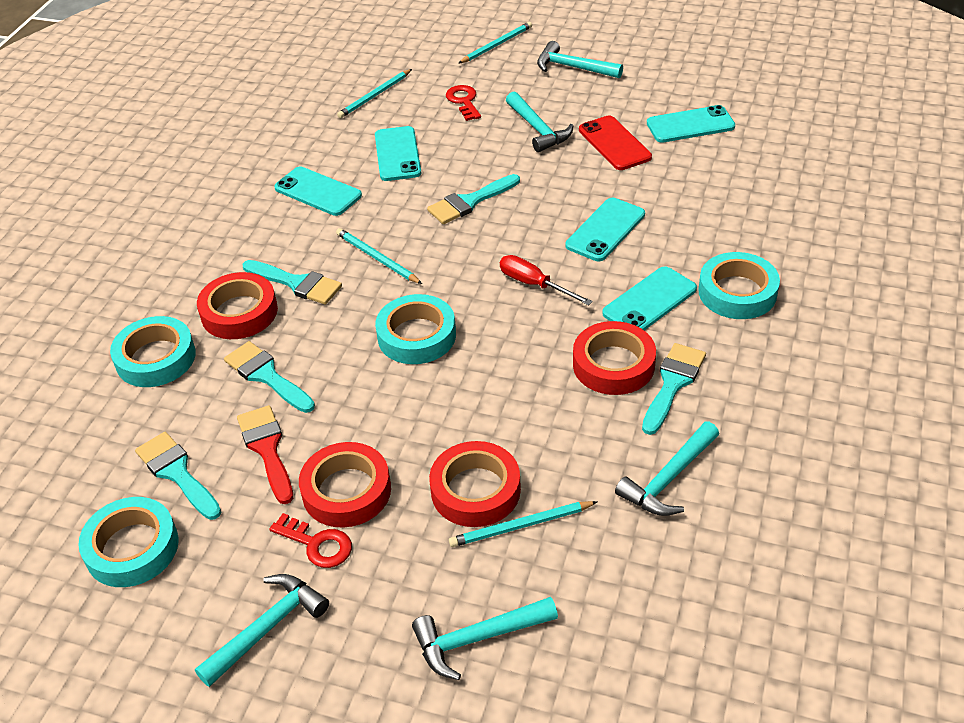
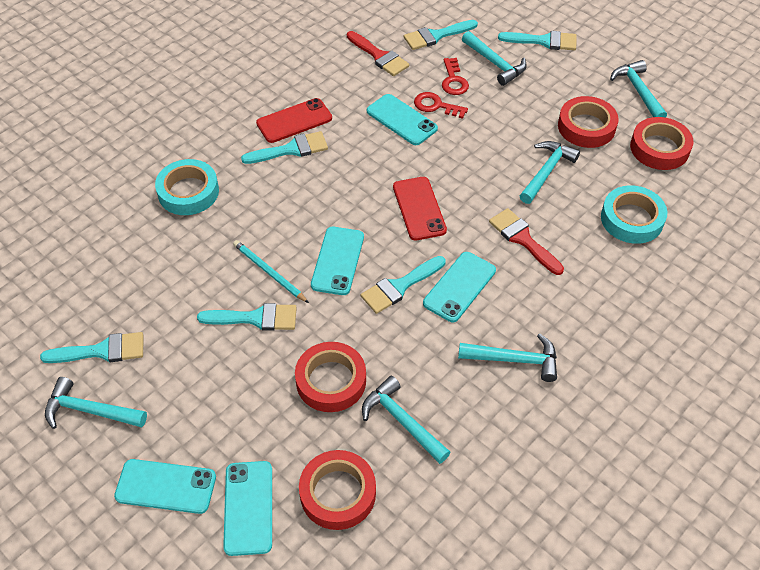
red brush: [237,405,293,504] = 1 -> [347,31,409,76] [489,208,564,275] = 2
red phone: [579,116,652,170] = 1 -> [256,98,332,143] [393,177,447,241] = 2
red screwdriver: [500,255,593,305] = 1 -> none = 0
turquoise brush: [135,432,221,520] [224,341,315,413] [243,260,342,305] [427,174,520,224] [642,343,706,435] = 5 -> [40,332,143,363] [197,303,297,331] [241,131,328,164] [361,256,445,314] [404,20,478,50] [498,31,576,50] = 6
turquoise hammer: [195,574,329,687] [412,597,558,680] [506,92,573,152] [537,41,623,78] [615,422,719,516] = 5 -> [45,377,147,429] [362,376,451,464] [458,333,557,382] [462,31,527,86] [520,141,580,204] [610,60,667,118] = 6
turquoise pencil: [336,228,422,284] [337,69,412,118] [449,501,598,547] [458,22,532,64] = 4 -> [233,240,309,303] = 1
turquoise tape: [78,497,179,587] [110,316,196,387] [375,294,456,364] [698,252,780,319] = 4 -> [155,159,219,215] [601,185,667,244] = 2

